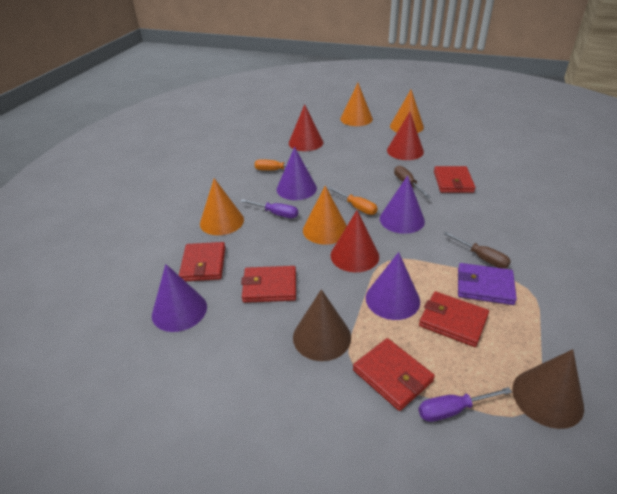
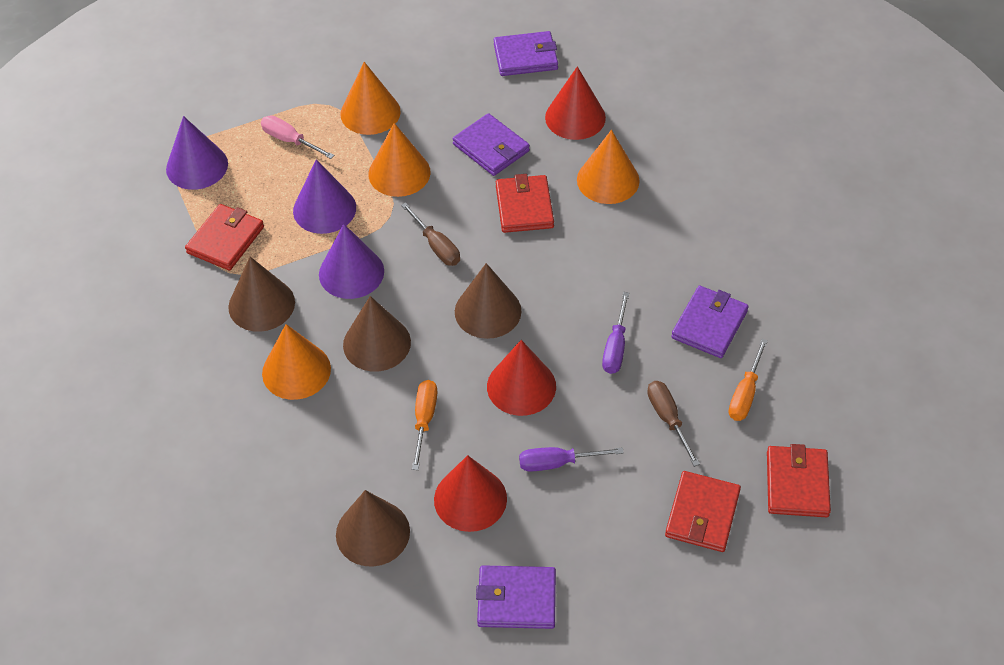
brown cone: [293,289,351,361] [512,349,584,429] = 2 -> [228,257,295,332] [336,490,410,566] [343,296,411,371] [455,263,521,339] = 4
pink screwdriver: none = 0 -> [261,115,334,159] = 1
purple cone: [152,264,207,332] [277,147,317,200] [366,252,420,320] [380,175,425,234] = 4 -> [166,116,228,190] [293,159,356,234] [319,224,384,299] = 3
purple wallet: [458,263,517,305] = 1 -> [453,113,530,176] [476,565,556,629] [494,31,558,76] [671,286,749,358] = 4
red wallet: [179,242,225,282] [241,266,296,303] [353,338,435,411] [419,291,489,347] [434,166,476,193] = 5 -> [185,204,264,271] [496,174,554,233] [665,471,741,552] [767,444,831,517] = 4

